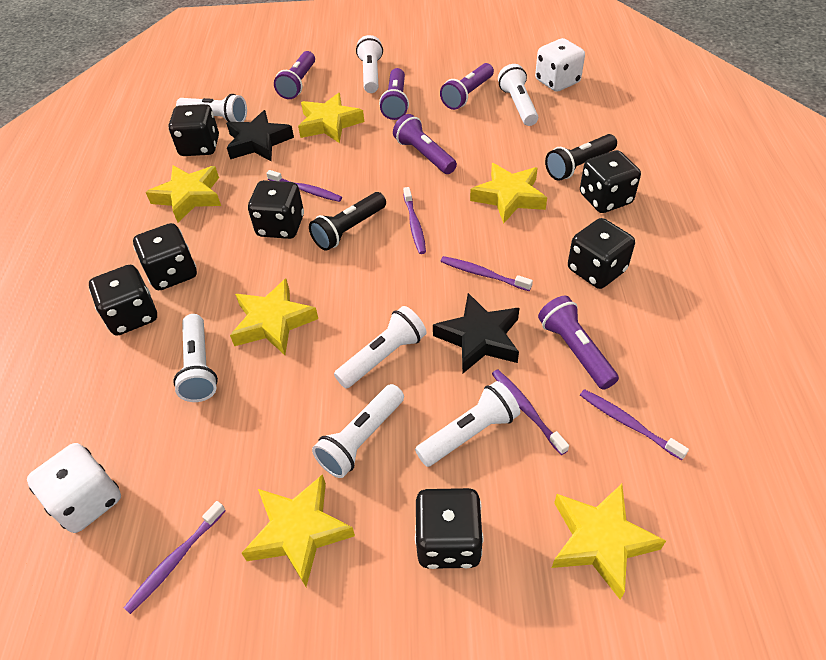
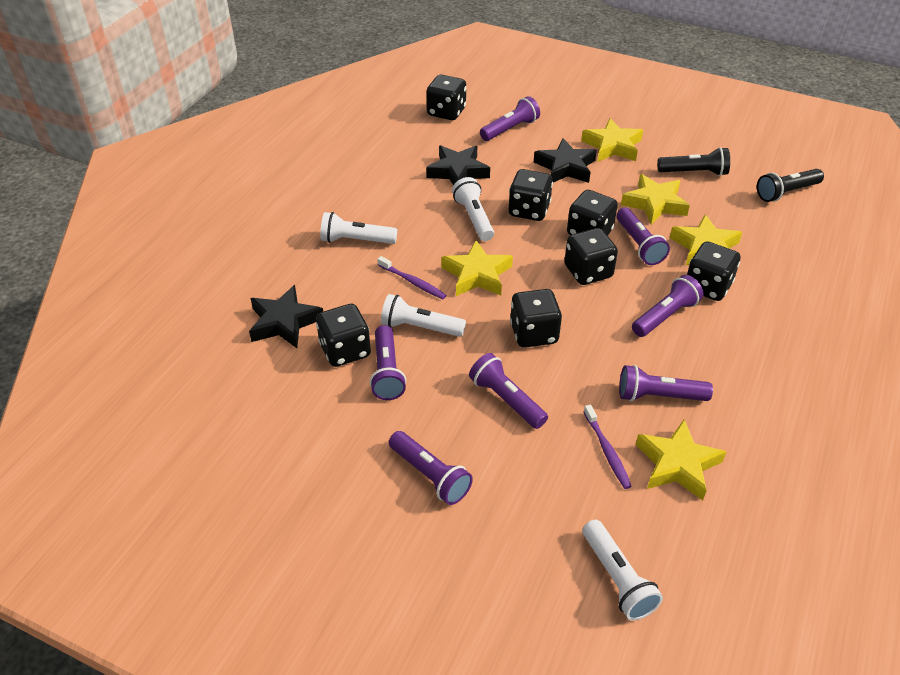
black star: [226,110,294,161] [433,293,519,374] = 2 -> [249,285,323,348] [426,146,490,185] [534,138,597,183] = 3
purple flashlight: [274,51,315,99] [379,68,409,120] [393,114,457,174] [440,63,494,110] [538,296,619,390] = 5 -> [370,325,406,400] [389,431,473,505] [469,353,548,429] [480,96,540,141] [616,208,670,265] [619,365,713,401] [632,275,703,337] = 7
purple toothbrush: [124,501,226,614] [266,170,342,202] [403,187,426,254] [440,256,533,291] [492,369,569,455] [580,389,689,460] = 6 -> [377,256,447,299] [584,405,632,489] = 2
white dice: [27,443,121,533] [535,38,585,92] = 2 -> none = 0
white flashlight: [173,314,218,402] [176,94,247,122] [312,384,404,478] [334,306,426,388] [356,35,383,93] [415,381,520,467] [498,64,538,126] = 7 -> [320,212,397,244] [381,294,466,337] [452,177,494,241] [582,520,663,621] = 4
yellow star: [146,165,221,222] [230,279,318,355] [242,474,355,587] [298,93,364,143] [470,163,547,224] [552,484,666,600] = 6 -> [441,240,513,296] [581,118,643,162] [621,174,690,225] [636,419,726,500] [670,214,742,266] = 5

